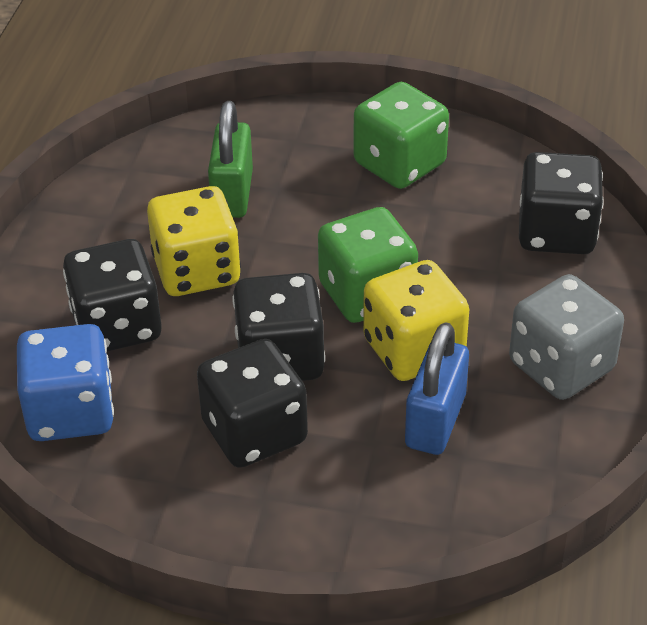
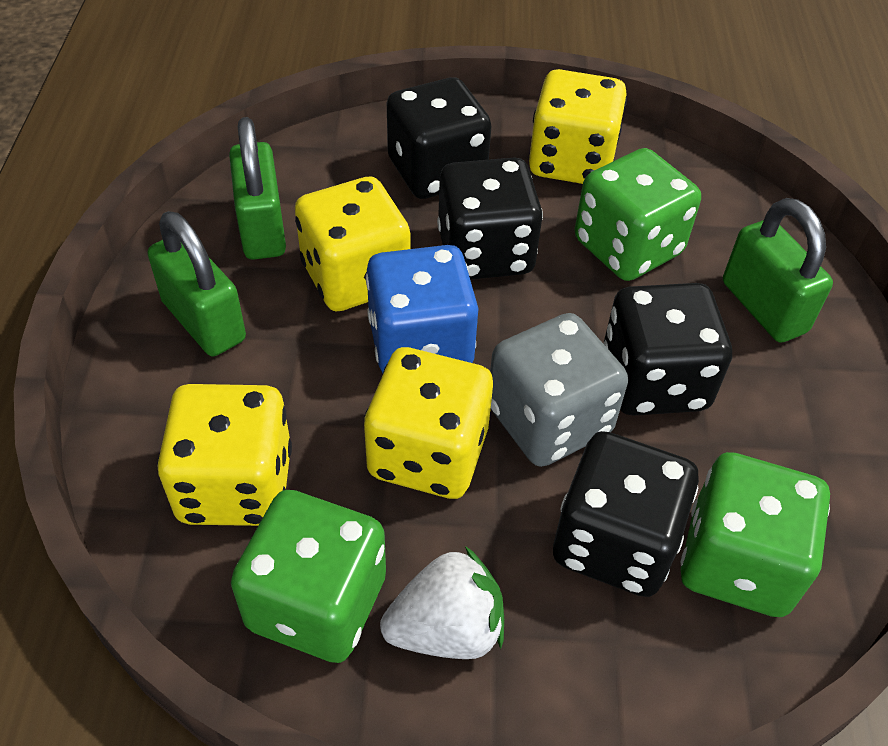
blue padlock: [405,322,469,455] = 1 -> none = 0
green dice: [318,207,418,323] [354,82,449,189] = 2 -> [231,490,386,663] [575,148,701,281] [680,452,830,617] = 3
green padlock: [208,101,253,218] = 1 -> [147,211,246,356] [229,117,286,260] [723,198,833,343] = 3
white strawberry: none = 0 -> [380,546,504,659] = 1
yellow dice: [147,186,241,296] [363,260,469,381] = 2 -> [157,384,292,526] [295,177,410,312] [364,347,493,499] [529,69,627,184] = 4

